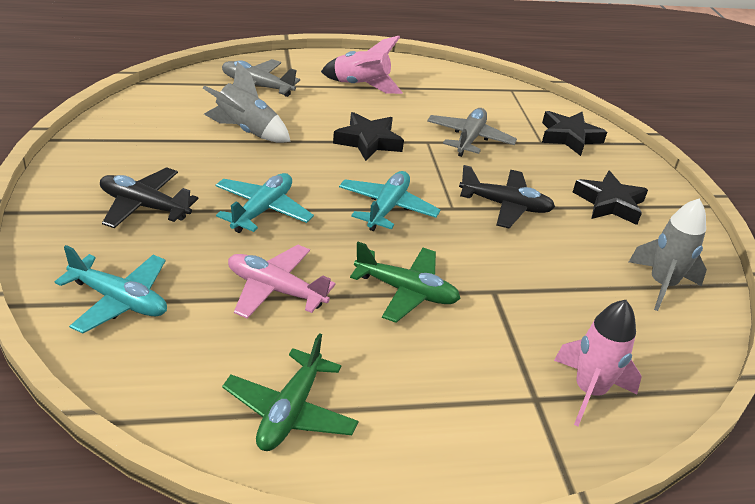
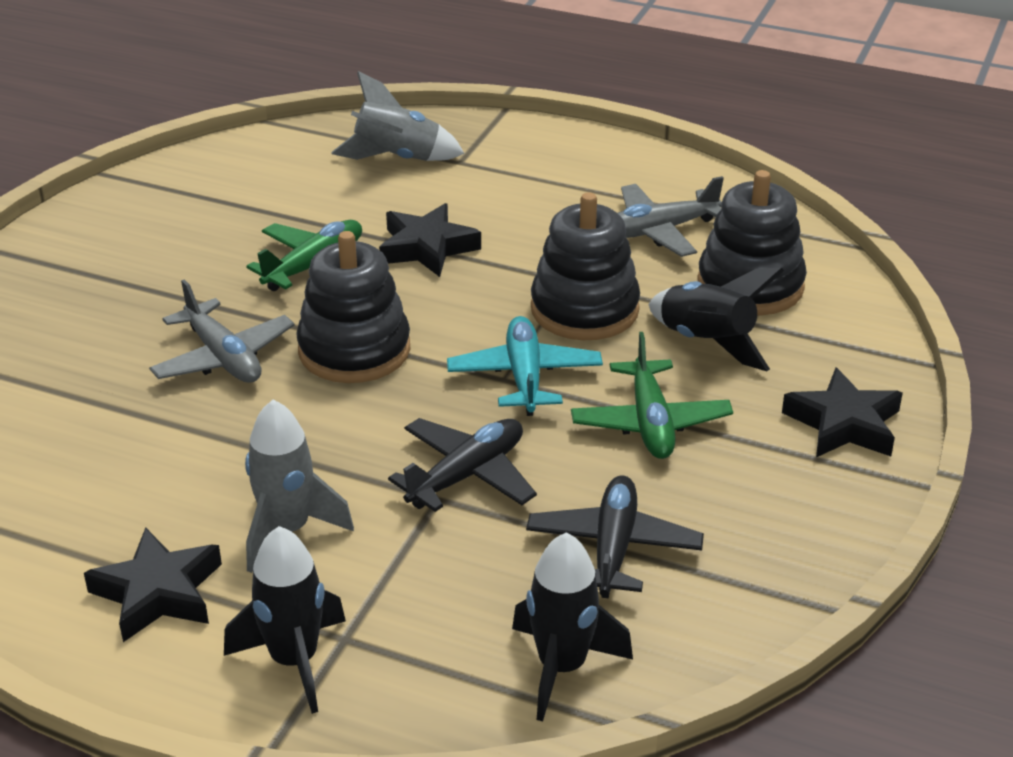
black rocket: none = 0 -> [224,526,346,714] [512,532,633,722] [649,267,784,371] = 3
black stacking toy: none = 0 -> [296,231,410,383] [531,192,640,340] [697,170,807,315] = 3
pink plane: [228,245,336,319] = 1 -> none = 0
pink rocket: [321,36,403,94] [554,300,642,426] = 2 -> none = 0
turquoise plane: [55,245,167,334] [215,173,314,233] [339,171,440,231] = 3 -> [447,316,603,416] = 1

